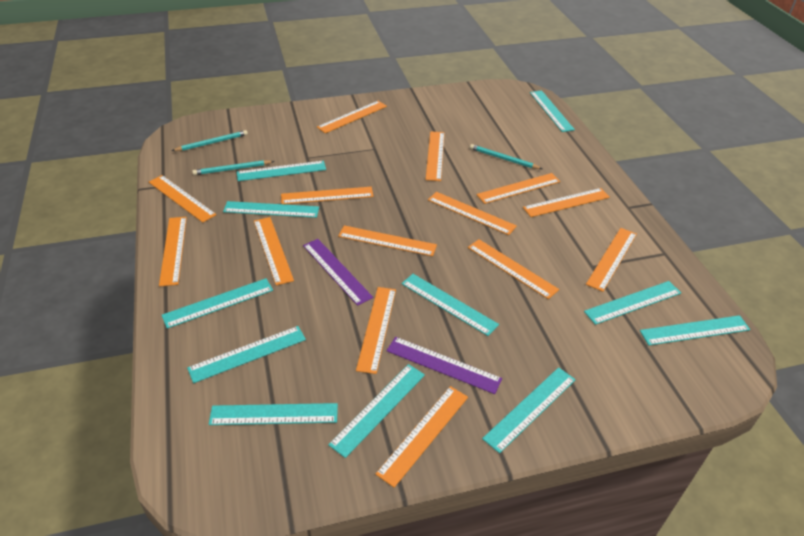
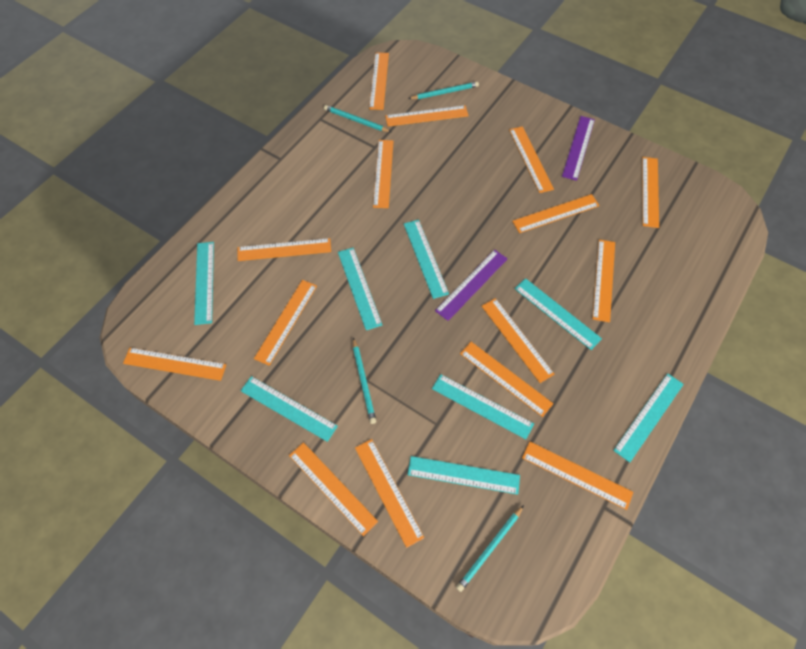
orange ruler: [149,175,217,223] [159,217,187,286] [254,217,294,285] [281,187,374,204] [317,101,387,133] [338,225,437,256] [356,287,396,374] [376,386,468,488] [425,131,445,181] [428,192,517,235] [468,239,559,299] [476,173,560,204] [523,188,610,217] [586,228,637,292] = 14 -> [123,348,226,381] [238,238,331,261] [254,280,317,366] [289,442,378,536] [355,439,424,548] [369,52,389,110] [373,140,394,208] [385,105,469,127] [460,342,553,417] [482,298,555,383] [509,126,554,193] [512,194,599,233] [522,441,633,510] [592,239,615,322] [642,157,659,228] = 15
turquoise pencil: [172,130,248,151] [192,160,274,175] [470,144,542,169] = 3 -> [324,105,391,132] [353,337,376,424] [408,82,479,99] [456,505,524,592] = 4
turquoise ruler: [162,278,273,329] [187,326,306,383] [209,403,338,425] [223,201,319,218] [237,161,326,181] [328,364,425,458] [402,274,499,336] [482,367,576,453] [530,91,575,132] [584,281,681,325] [640,315,750,346] = 11 -> [194,242,214,325] [241,376,338,442] [338,248,382,330] [404,220,449,299] [408,456,520,495] [432,374,534,439] [515,278,602,350] [613,373,684,462] = 8

